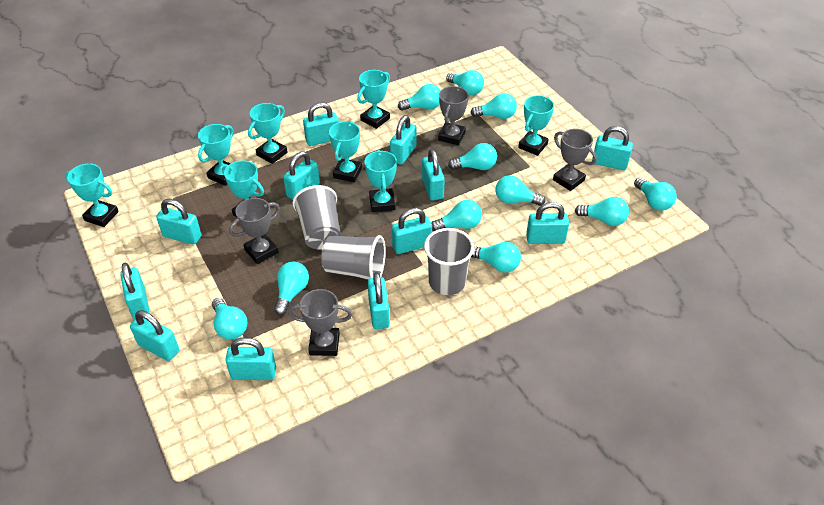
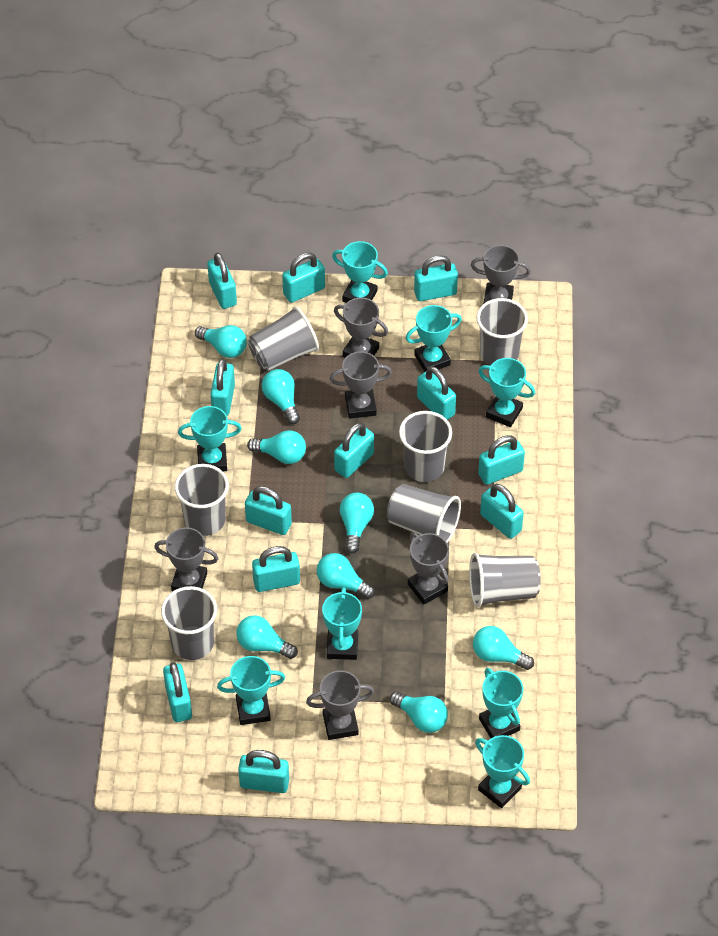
grey cup: [293,185,341,250] [321,235,386,280] [424,228,474,295] = 3 -> [161,586,217,660] [175,464,229,536] [248,306,319,371] [387,484,461,543] [399,411,452,482] [469,553,541,607] [477,298,528,366] = 7
grey trophy: [229,198,280,264] [288,289,352,356] [438,86,469,145] [553,129,597,191] = 4 -> [154,527,219,591] [306,670,374,740] [330,351,392,419] [334,297,388,358] [408,533,449,604] [471,245,531,304] = 6
turquoise light bulb: [212,298,247,340] [274,262,309,315] [398,84,441,111] [431,200,482,231] [446,70,484,95] [448,143,497,170] [470,93,517,119] [471,242,521,273] [495,175,545,206] [575,197,629,226] [634,178,677,211] = 11 -> [195,325,247,358] [236,615,298,659] [247,430,306,464] [262,369,300,424] [317,553,375,599] [340,493,374,553] [390,691,448,733] [473,626,534,670] = 8

